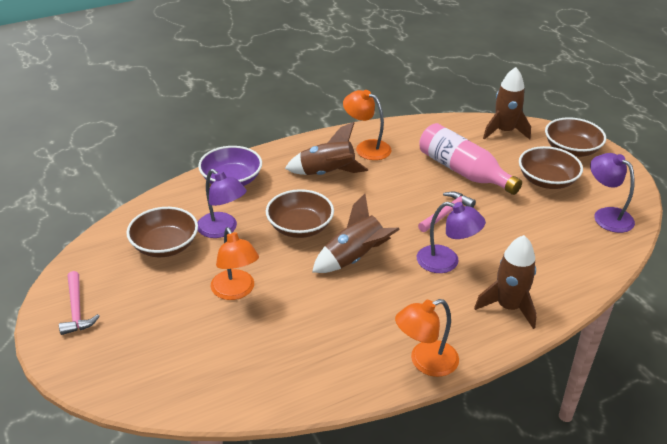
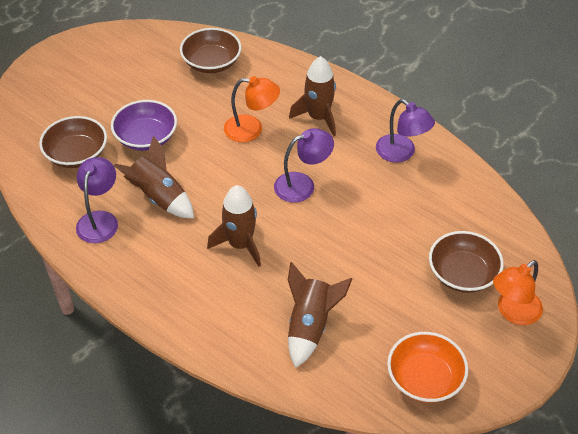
brown bowl: [126,207,198,257] [266,189,334,238] [519,146,583,189] [545,117,606,157] = 4 -> [39,116,107,168] [180,28,242,73] [429,231,504,293] = 3
orange bowl: none = 0 -> [387,332,468,403] = 1
orange lamp: [211,227,259,300] [343,90,392,160] [395,299,459,377] = 3 -> [224,76,280,142] [493,260,543,325] = 2
pink bottle: [419,123,522,195] = 1 -> none = 0
pink hammer: [59,271,100,335] [418,192,476,232] = 2 -> none = 0

